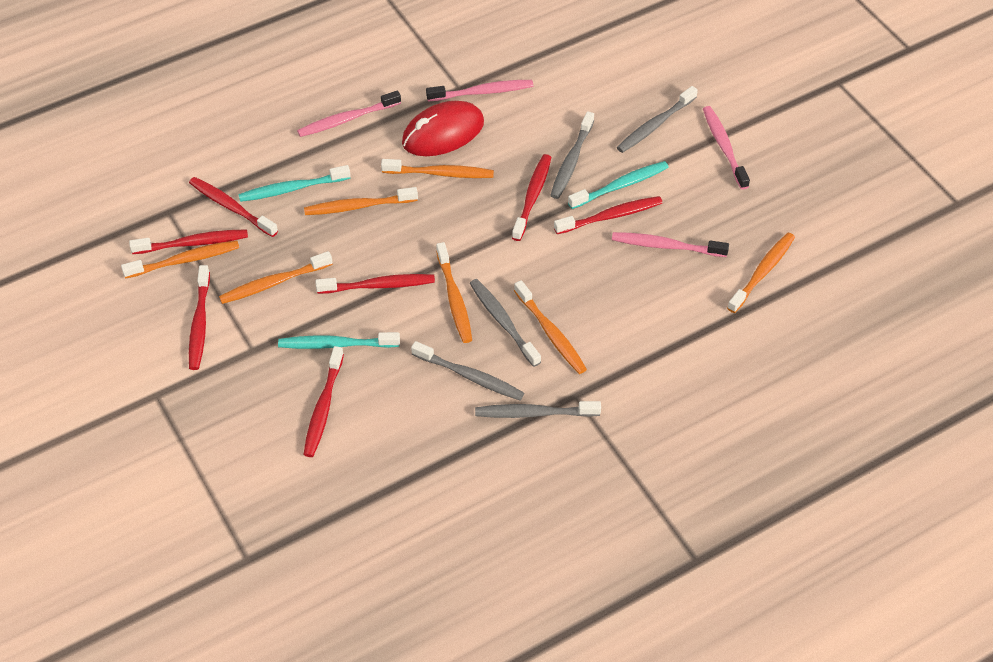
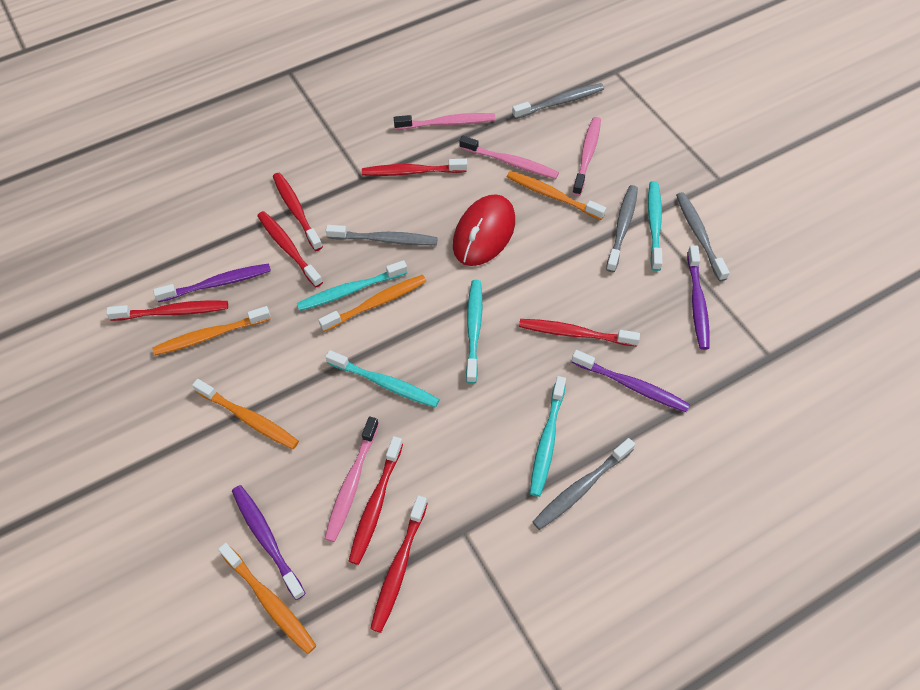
orange toothbrush: [121,240,239,279] [219,251,332,304] [304,187,418,215] [381,159,494,178] [436,242,472,343] [514,280,587,374] [727,233,795,313] = 7 -> [153,306,271,355] [192,379,299,449] [218,543,316,654] [318,275,427,332] [507,171,606,220] = 5
purple toothbrush: none = 0 -> [153,263,271,302] [232,485,306,600] [572,350,690,412] [687,245,710,350] = 4
turquoise toothbrush: [238,165,351,202] [278,332,400,349] [568,161,669,209] = 3 -> [297,260,408,311] [325,350,440,408] [466,280,482,383] [530,376,566,497] [648,181,662,271] = 5

